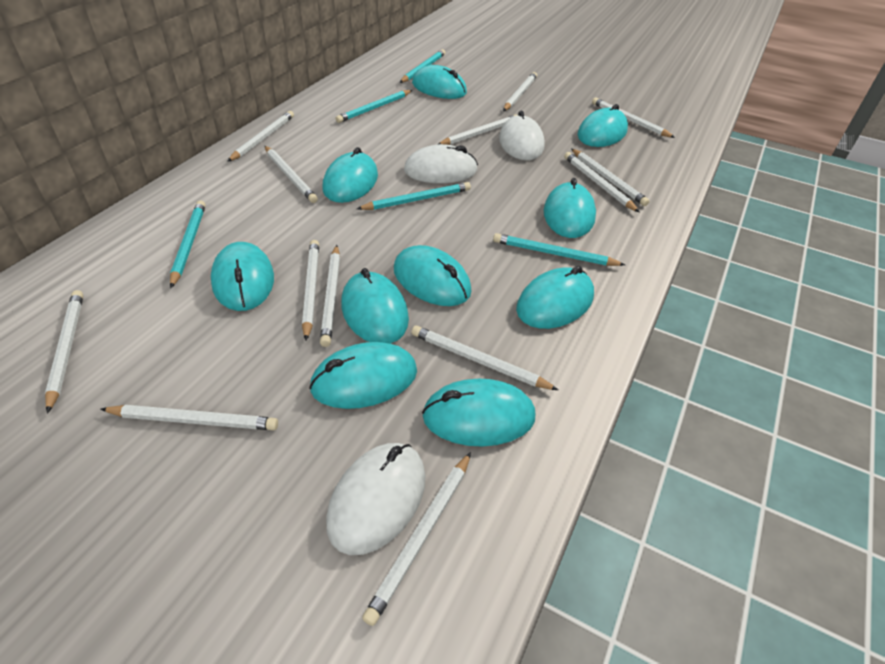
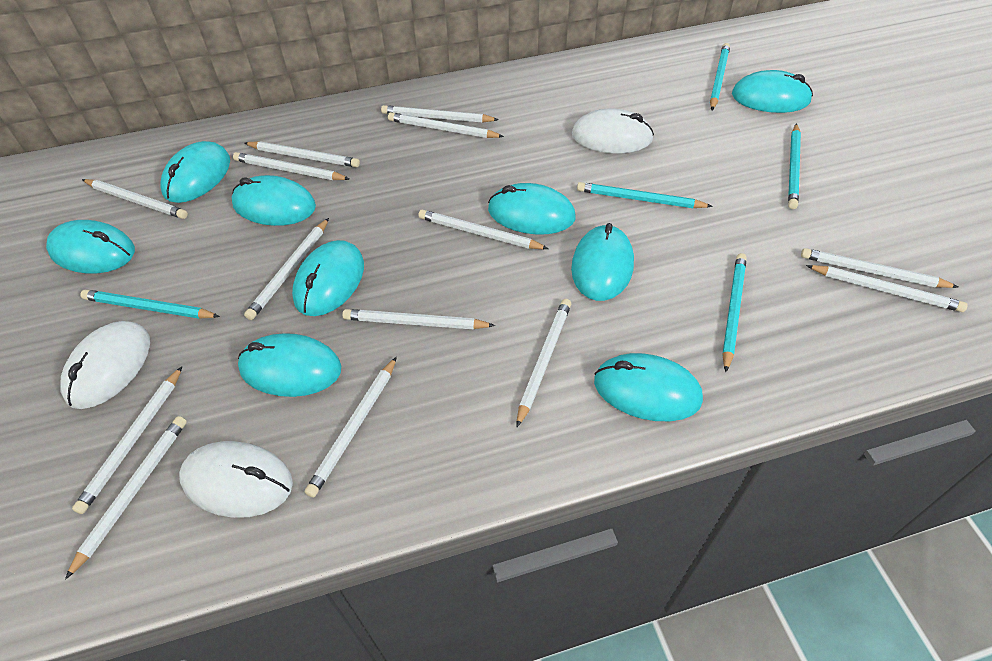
turquoise mouse: [211,242,274,311] [309,342,417,409] [323,147,378,203] [341,268,409,344] [394,245,472,306] [412,65,467,99] [422,379,535,447] [516,266,594,329] [544,178,596,238] [577,104,628,147] = 10 -> [46,220,135,273] [160,141,230,203] [231,175,316,226] [238,333,341,397] [292,240,364,316] [488,183,576,235] [571,223,634,301] [594,353,703,421] [732,70,813,113] = 9
white pencil: [45,290,83,414] [101,405,278,430] [227,111,294,162] [265,146,318,203] [302,240,319,341] [320,245,340,347] [362,452,471,626] [411,326,558,390] [438,114,517,145] [503,72,537,111] [564,152,640,212] [571,149,650,206] [592,98,675,138] = 13 -> [65,416,187,580] [72,367,182,514] [82,179,188,219] [233,152,349,180] [244,141,360,167] [244,218,329,320] [305,357,397,497] [342,309,495,329] [381,105,499,122] [388,112,504,138] [418,210,549,249] [516,299,571,428] [801,248,958,288] [806,265,968,312] = 14

